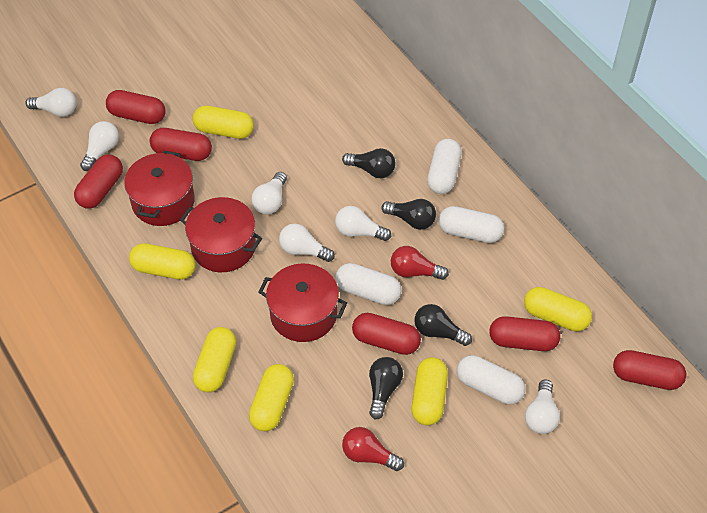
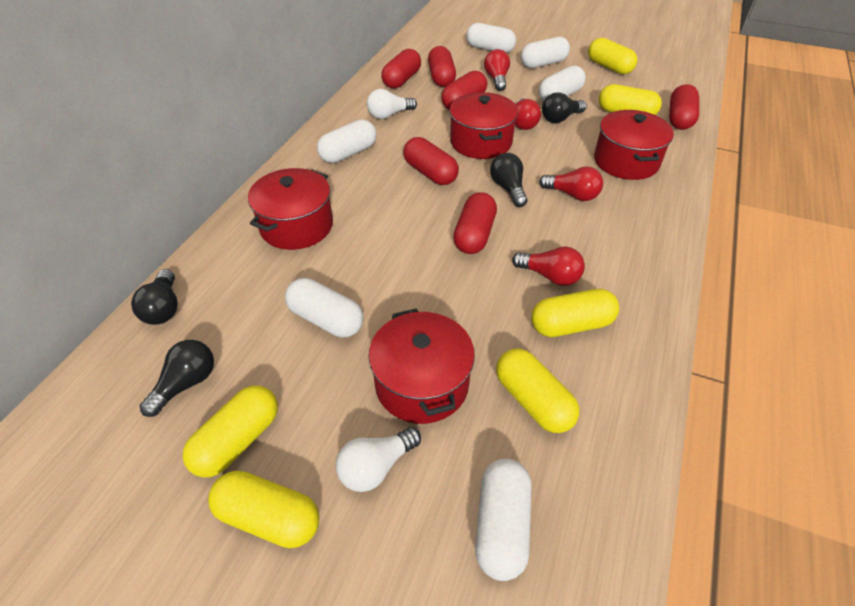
red light bulb: [342,427,404,471] [391,246,449,280] = 2 -> [484,49,510,91] [512,246,585,286] [515,98,541,130] [539,166,603,201] = 4
red pot: [124,151,195,226] [180,197,262,272] [258,264,347,342] = 3 -> [248,168,333,250] [369,308,475,424] [449,92,518,159] [594,110,674,180] = 4
white capsule: [335,263,401,305] [427,139,461,194] [438,206,504,243] [457,355,525,405] = 4 -> [285,278,364,337] [317,119,377,163] [466,23,516,53] [475,459,532,581] [521,37,570,68] [539,65,586,101] = 6
white light bulb: [25,88,76,117] [80,121,119,171] [251,172,287,214] [279,224,335,262] [335,206,391,241] [525,379,560,434] = 6 -> [336,427,421,492] [367,89,417,119] = 2

